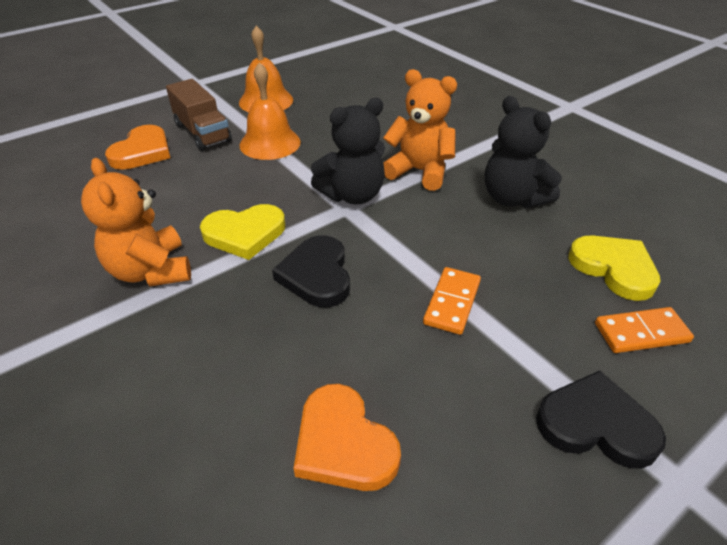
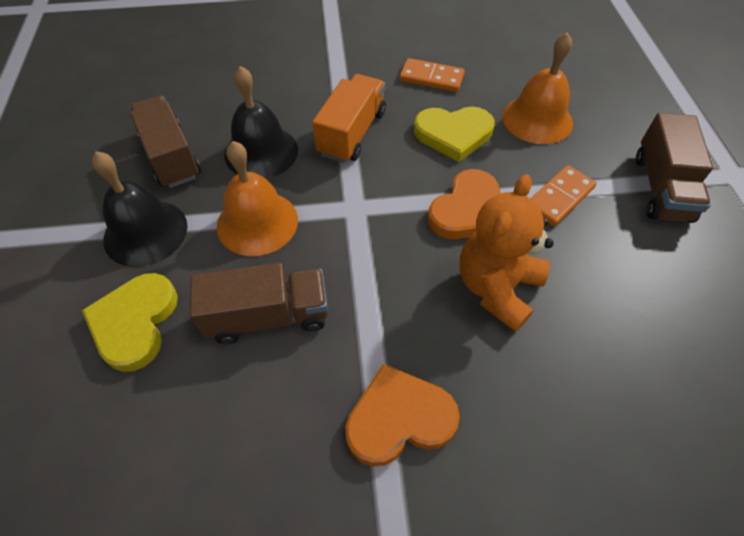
black bell: none = 0 -> [92,151,187,267] [224,66,298,179] = 2
black heart: [272,235,350,308] [536,371,666,469] = 2 -> none = 0
black teddy bear: [311,98,385,204] [485,96,562,208] = 2 -> none = 0
brown truck: [166,79,232,151] = 1 -> [130,96,201,188] [190,263,328,344] [636,113,713,223] = 3
orange teddy bear: [81,158,191,287] [383,69,457,191] = 2 -> [460,174,553,332] = 1
orange truck: none = 0 -> [312,74,386,163] = 1

